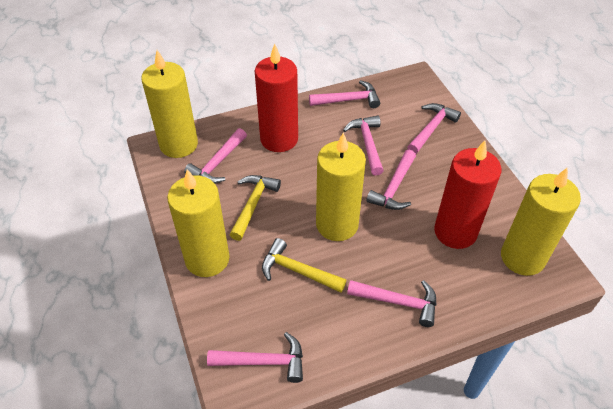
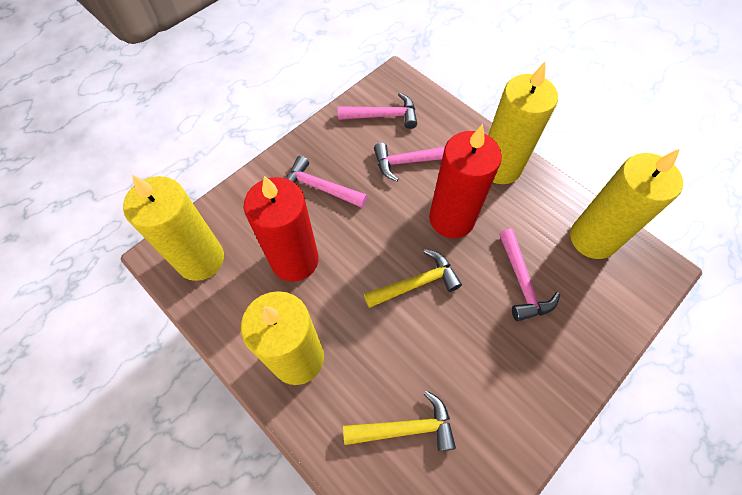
pink hammer: [184,128,247,184] [207,332,303,383] [309,80,380,108] [343,116,384,176] [347,280,436,327] [366,150,416,210] [408,103,461,154] = 7 -> [286,156,367,208] [338,93,417,129] [374,143,445,181] [499,229,560,321] = 4

